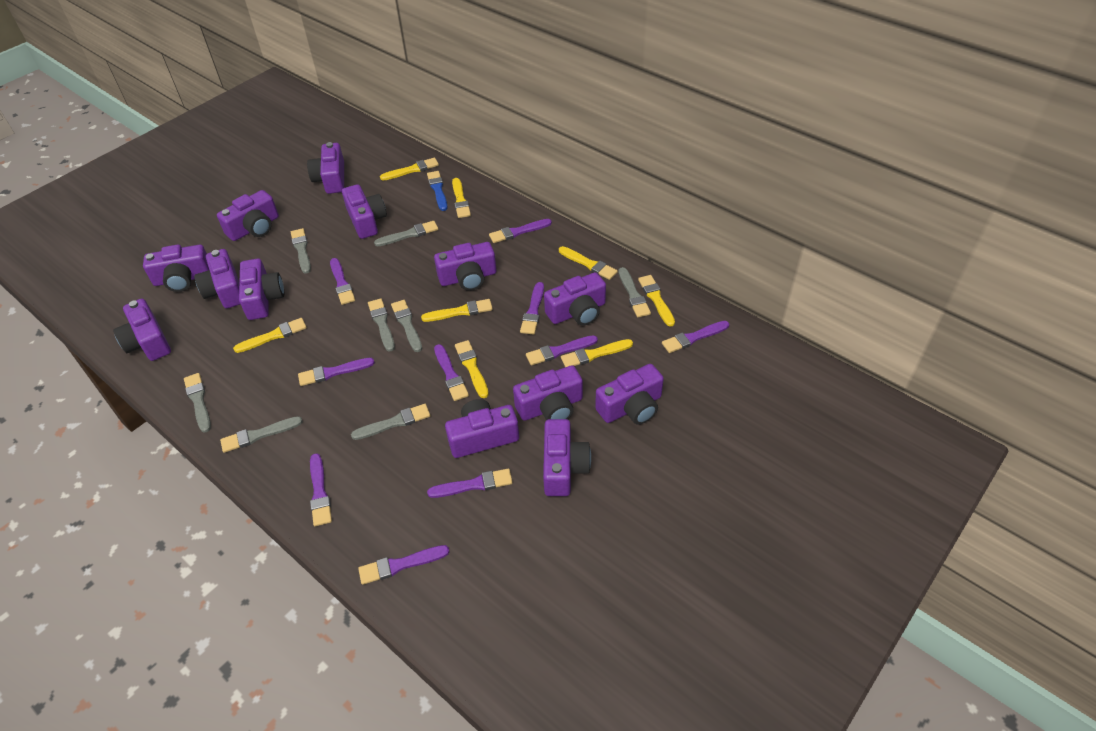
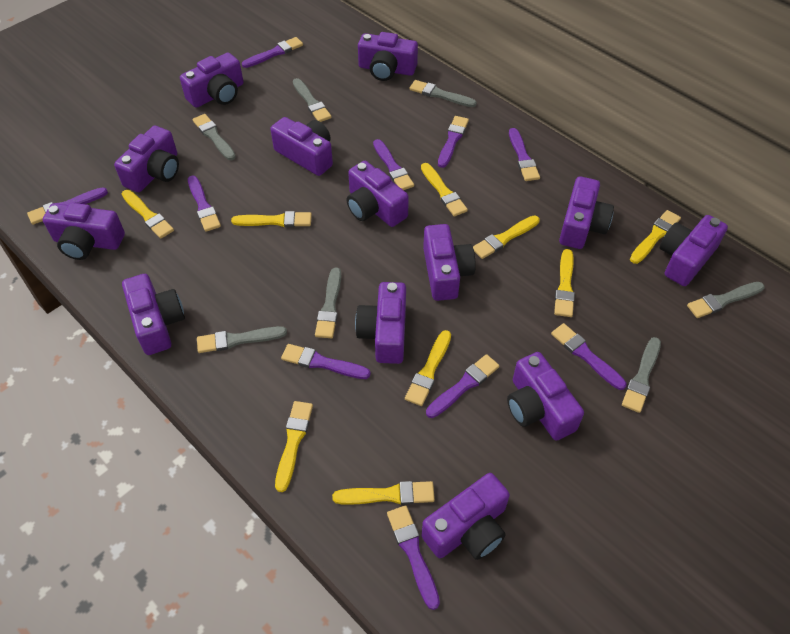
blue brush: [427,171,448,211] = 1 -> none = 0
grey brush: [184,373,211,433] [220,416,303,453] [291,228,311,274] [351,404,430,440] [368,298,395,352] [374,221,438,247] [391,300,422,352] [618,267,651,317] = 8 -> [192,114,236,160] [197,326,287,353] [293,78,332,122] [315,267,341,338] [409,80,477,107] [622,337,661,413] [687,282,765,318] = 7
yellow brush: [233,318,307,353] [380,158,439,181] [421,299,493,322] [452,178,471,218] [455,340,489,398] [559,246,618,280] [561,339,633,367] [638,275,675,327] = 8 -> [122,190,174,239] [231,211,312,227] [275,401,313,492] [332,481,435,505] [405,330,451,406] [421,163,468,216] [473,215,540,259] [554,249,575,317] [630,210,681,264] = 9

